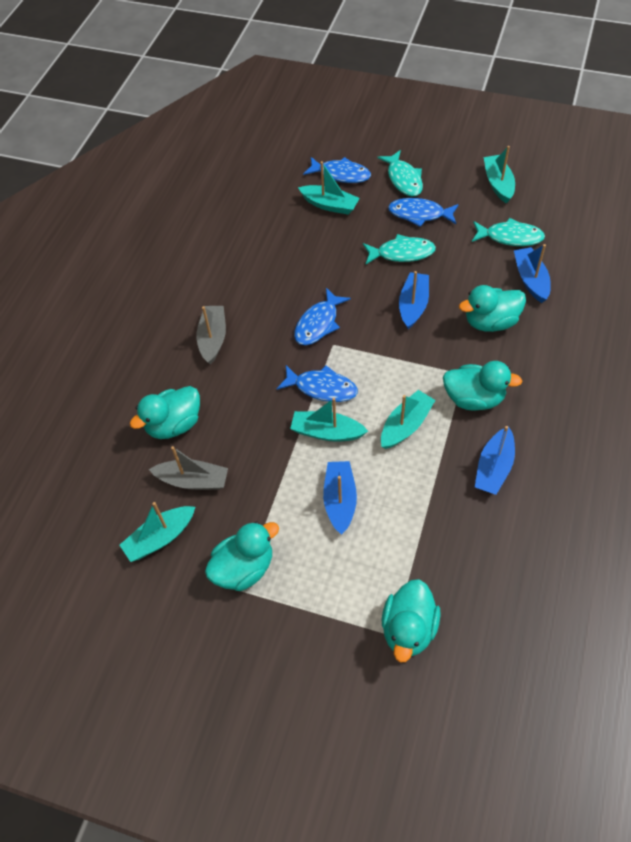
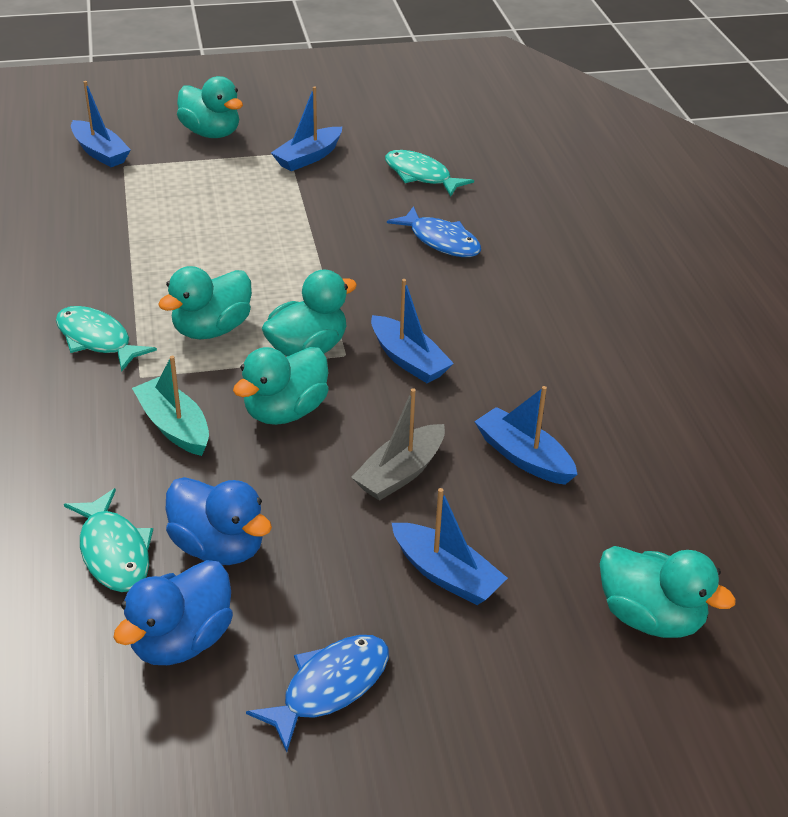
blue boat: [323,461,357,535] [399,271,429,329] [475,426,515,495] [514,244,551,303] = 4 -> [71,81,131,167] [271,86,342,171] [371,279,454,383] [392,488,508,605] [474,386,578,485] = 5
blue duck: none = 0 -> [113,560,233,665] [166,477,272,565] = 2
blue fish: [277,365,358,402] [294,288,351,345] [303,157,371,183] [388,198,459,227] = 4 -> [246,635,389,752] [387,206,481,257] = 2
grey boat: [149,446,228,490] [196,306,226,365] = 2 -> [351,388,445,501] = 1
turquoise boat: [120,502,195,562] [290,398,368,442] [298,161,360,215] [381,390,435,449] [484,146,515,204] = 5 -> [132,356,209,456] = 1

